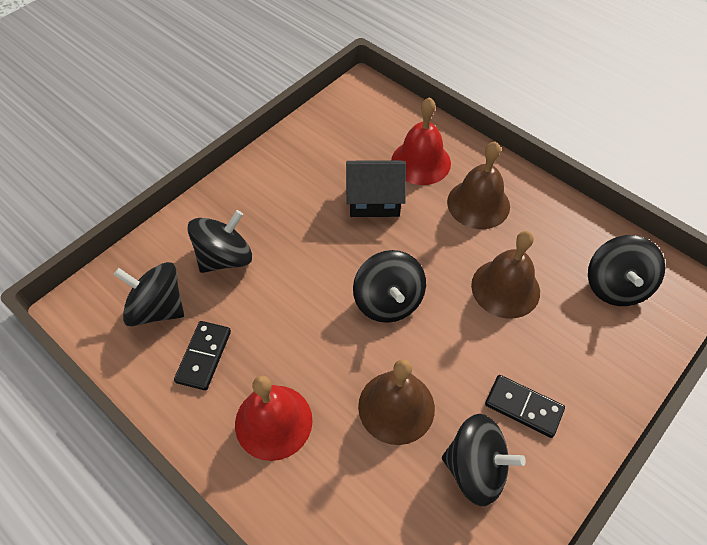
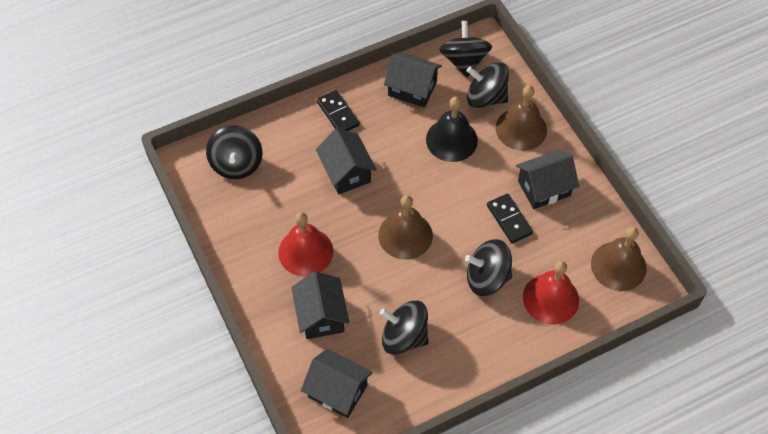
black bell: none = 0 -> [426,97,478,162] = 1
black house: [346,160,406,217] = 1 -> [291,271,350,339] [301,349,373,418] [316,129,377,195] [384,52,442,108] [516,150,579,209] = 5

